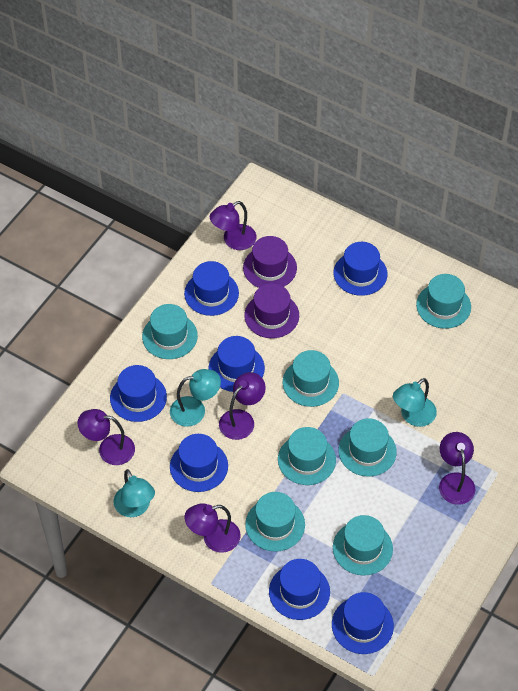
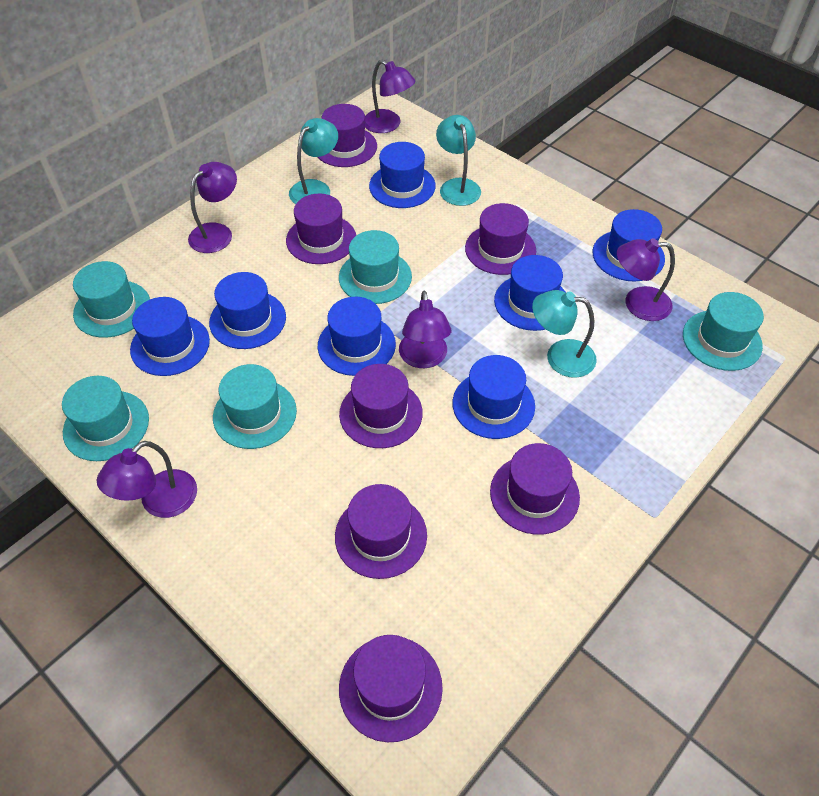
purple hat: [243,236,297,288] [244,283,299,338] = 2 -> [286,194,356,264] [318,104,377,167] [335,484,427,579] [339,364,423,448] [339,635,443,742] [465,203,536,275] [490,443,580,535] = 7
turquoise hat: [142,304,198,359] [245,492,305,552] [278,427,336,485] [283,350,339,407] [333,515,393,576] [338,418,397,477] [416,274,471,329] = 7 -> [62,376,149,461] [73,261,150,338] [213,364,297,449] [339,230,412,304] [683,292,764,371] = 5

